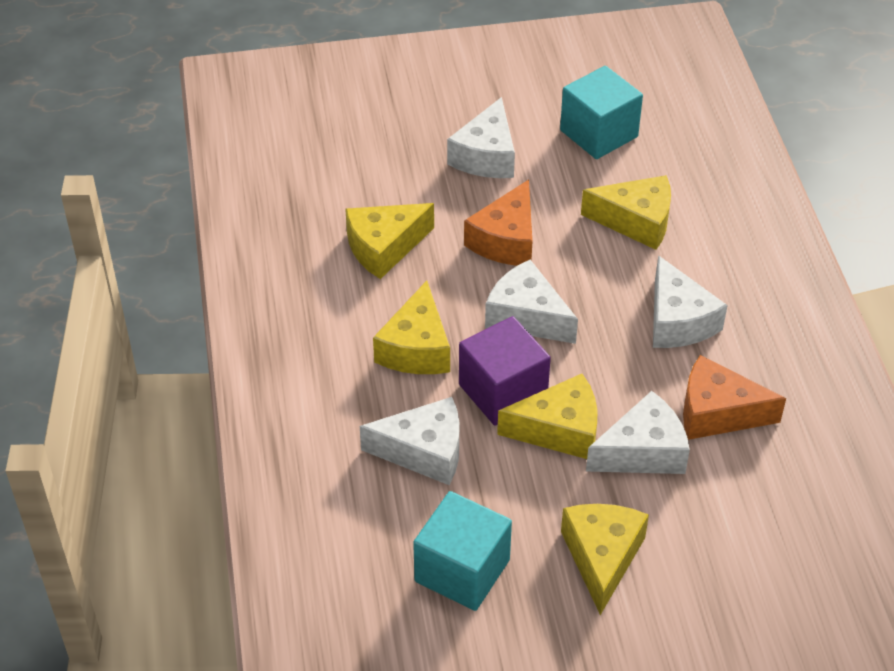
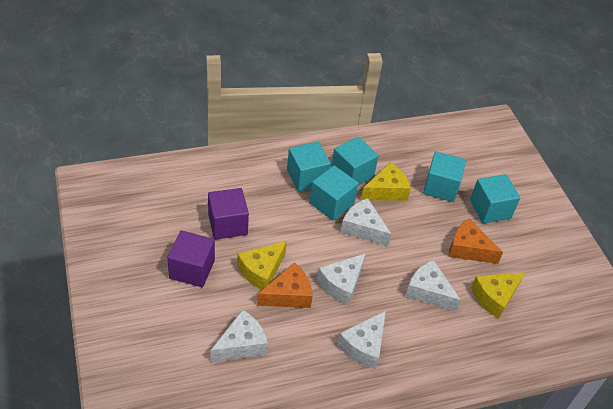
purple cube: [459,316,551,425] = 1 -> [167,230,215,287] [208,188,249,240] = 2
turquoise cube: [413,491,512,611] [560,66,643,159] = 2 -> [287,142,331,192] [309,165,359,221] [331,137,379,185] [423,151,466,202] [470,174,520,224] = 5
yellow cheese: [345,203,434,279] [373,281,450,374] [497,374,598,459] [561,504,649,615] [581,175,671,250] = 5 -> [237,241,287,290] [361,162,411,201] [471,272,525,319] = 3

